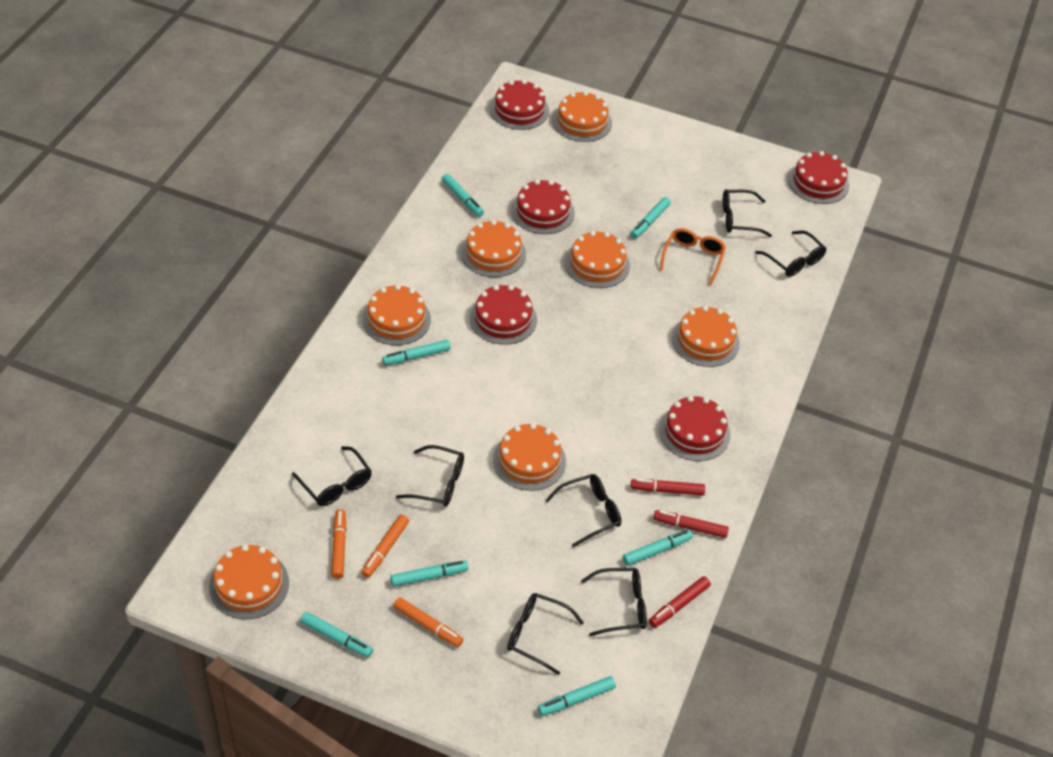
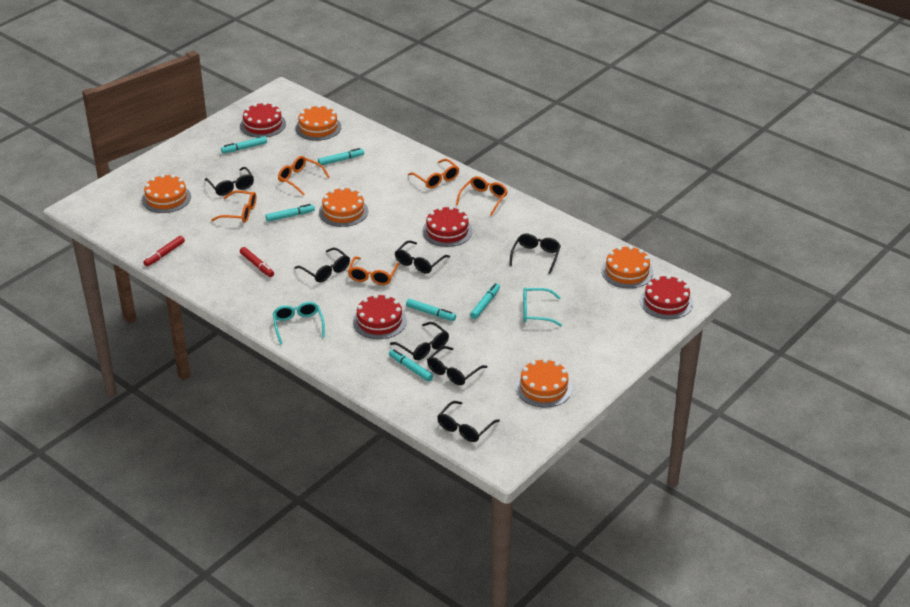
orange cake: [209,544,289,619] [363,284,431,345] [461,220,526,277] [493,423,566,491] [553,91,612,142] [565,231,630,288] [672,306,740,367] = 7 -> [142,174,191,213] [295,105,341,141] [319,187,368,227] [516,359,572,407] [601,246,653,288] = 5
orange glasses: [660,228,726,285] = 1 -> [211,190,256,223] [278,156,330,196] [348,257,399,285] [408,159,459,189] [456,176,508,216] = 5
orange marker: [331,509,346,579] [361,515,409,578] [393,597,463,647] = 3 -> none = 0
red cake: [470,285,537,345] [490,80,549,130] [511,179,575,234] [659,396,731,461] [788,151,849,204] = 5 -> [240,102,286,138] [353,294,407,339] [422,206,473,247] [640,275,693,319] = 4
red marker: [631,479,705,495] [649,576,711,628] [653,510,729,538] = 3 -> [143,236,185,266] [240,247,274,277] = 2
turquoise glasses: none = 0 -> [273,302,325,345] [523,288,562,326] = 2
turquoise marker: [300,612,373,658] [382,340,451,365] [390,560,469,587] [442,174,484,217] [538,676,616,716] [623,529,693,566] [631,197,671,239] = 7 -> [221,136,267,153] [265,204,315,222] [318,148,364,165] [389,349,433,381] [406,299,456,321] [470,283,500,319] = 6

